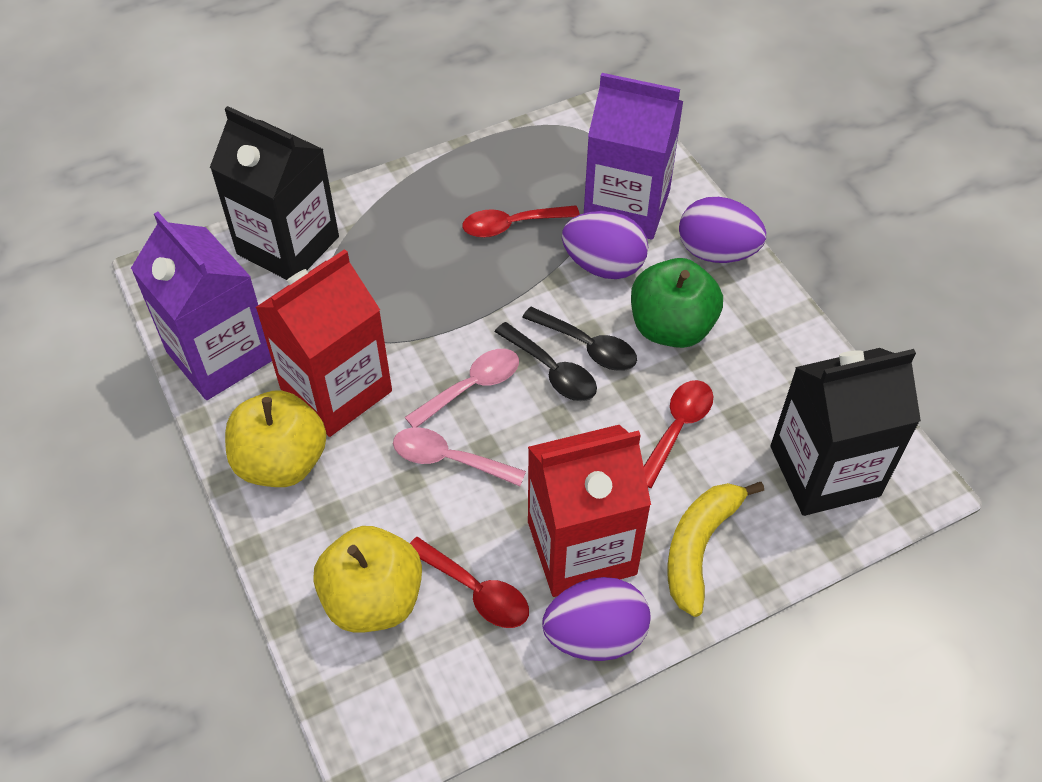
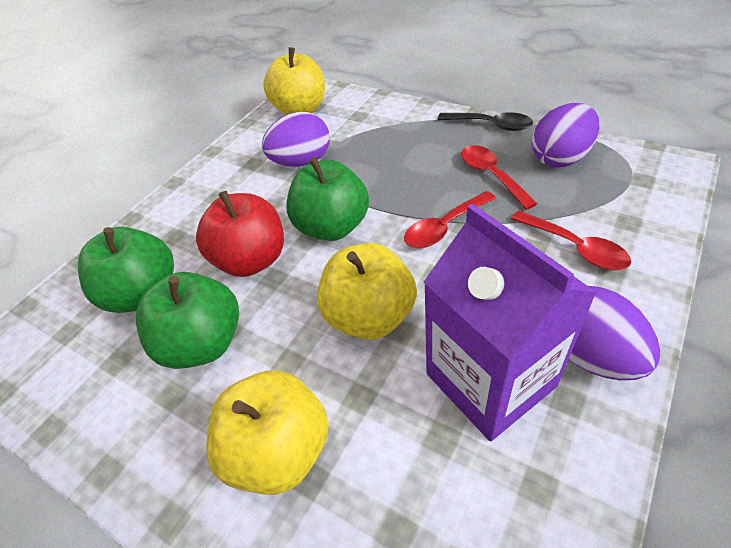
black carton: [210,106,339,280] [770,348,921,516] = 2 -> none = 0
black spoon: [495,322,597,401] [522,307,637,371] = 2 -> [438,112,533,131] = 1
green apple: [631,258,723,348] = 1 -> [78,227,174,313] [136,272,239,369] [286,157,369,241] = 3
pink spoon: [393,427,526,486] [405,349,519,428] = 2 -> none = 0
purple carton: [131,212,272,400] [584,73,683,240] = 2 -> [424,203,597,441] = 1
red apple: none = 0 -> [196,191,284,277] = 1
red carton: [256,249,392,437] [528,425,651,597] = 2 -> none = 0
yellow apple: [225,390,327,487] [313,526,422,632] = 2 -> [206,370,329,495] [263,47,325,115] [317,243,417,340] = 3
yellow banana: [667,482,764,617] = 1 -> none = 0

